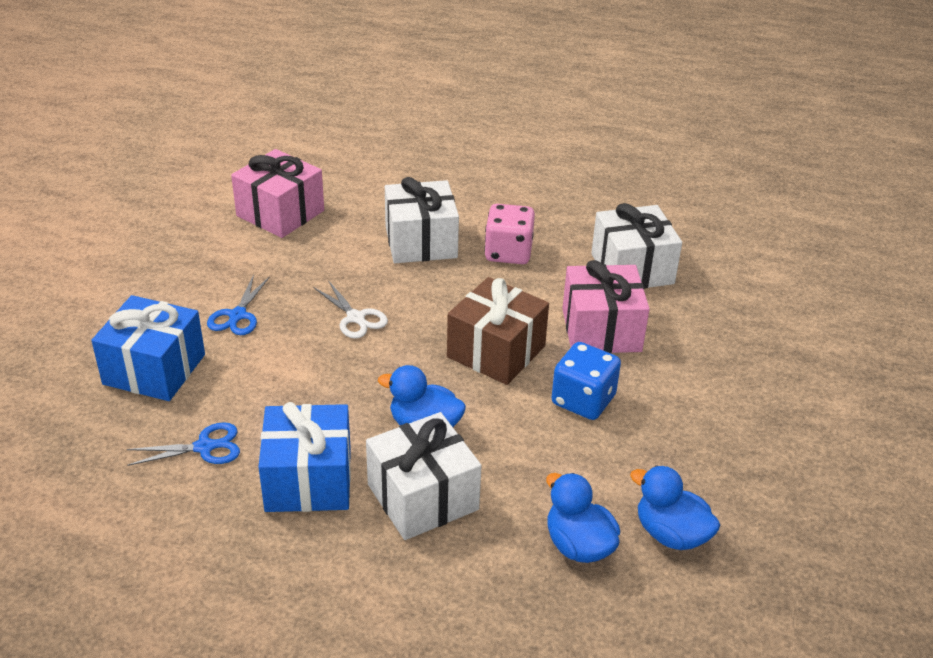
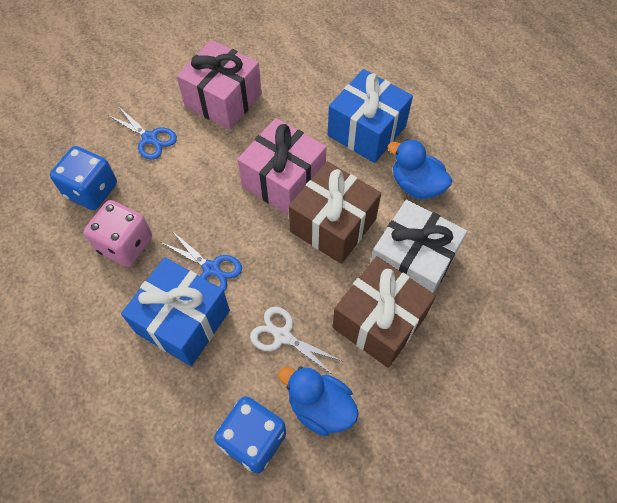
blue dice: [551,342,621,420] = 1 -> [50,146,117,210] [214,396,286,474] = 2
blue duck: [378,365,466,427] [546,473,620,563] [630,466,720,550] = 3 -> [278,366,359,436] [388,139,452,200] = 2
brown gift: [447,277,549,385] = 1 -> [289,162,381,264] [333,256,436,368] = 2
white gift: [366,412,482,540] [385,177,459,263] [591,203,682,289] = 3 -> [371,200,467,294] = 1

